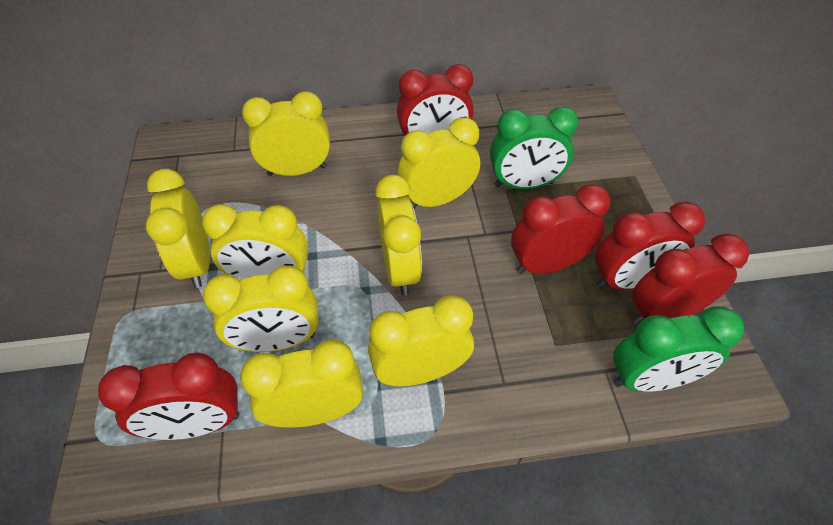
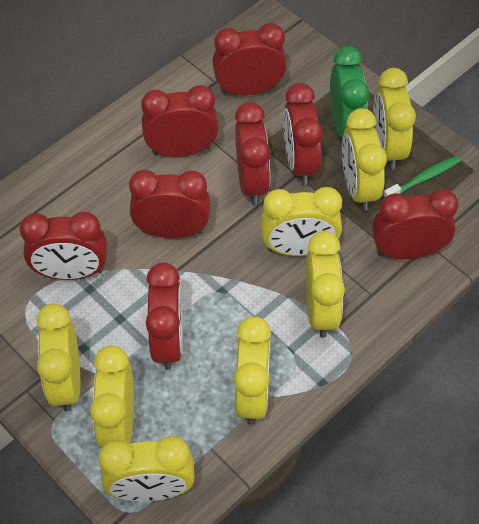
green clock: [490,106,578,189] [613,306,744,392] = 2 -> [330,46,370,138] = 1
green toothbrush: none = 0 -> [383,156,461,198] = 1
red clock: [98,353,239,440] [397,64,474,135] [511,184,611,274] [595,202,705,290] [632,234,749,325] = 5 -> [20,212,107,280] [129,170,210,238] [141,85,219,157] [146,263,183,370] [212,23,287,95] [235,102,271,205] [283,83,323,185] [372,189,459,259] = 8

